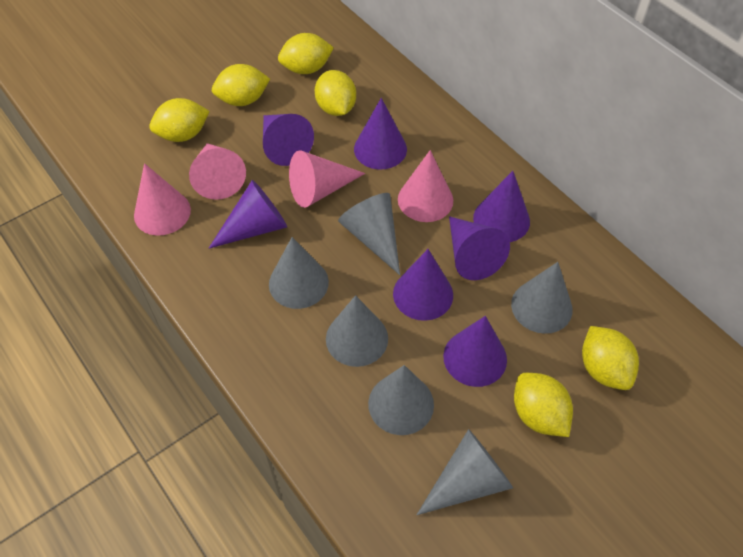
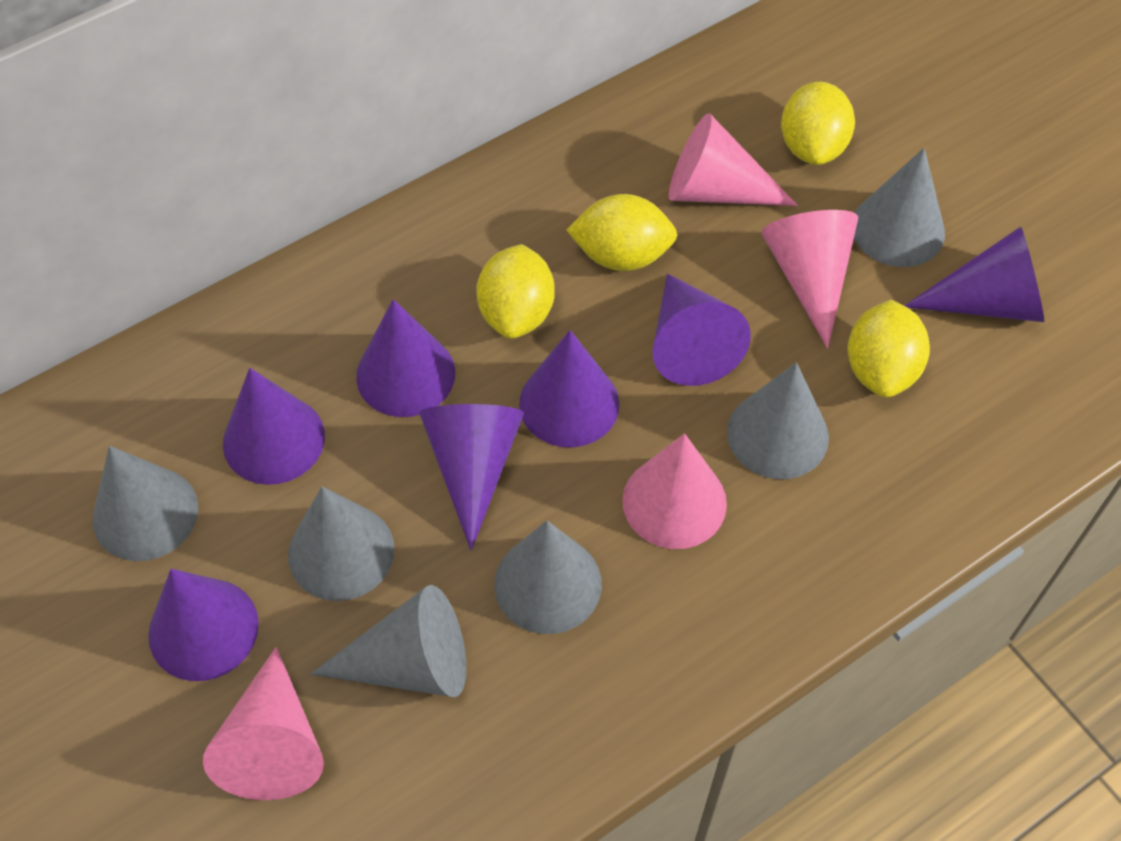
yellow lemon: [149,98,210,142] [212,64,270,106] [278,33,334,74] [315,70,356,116] [514,373,573,437] [582,326,639,390] = 6 -> [476,244,555,339] [566,194,677,271] [781,82,855,165] [847,300,930,398] = 4

